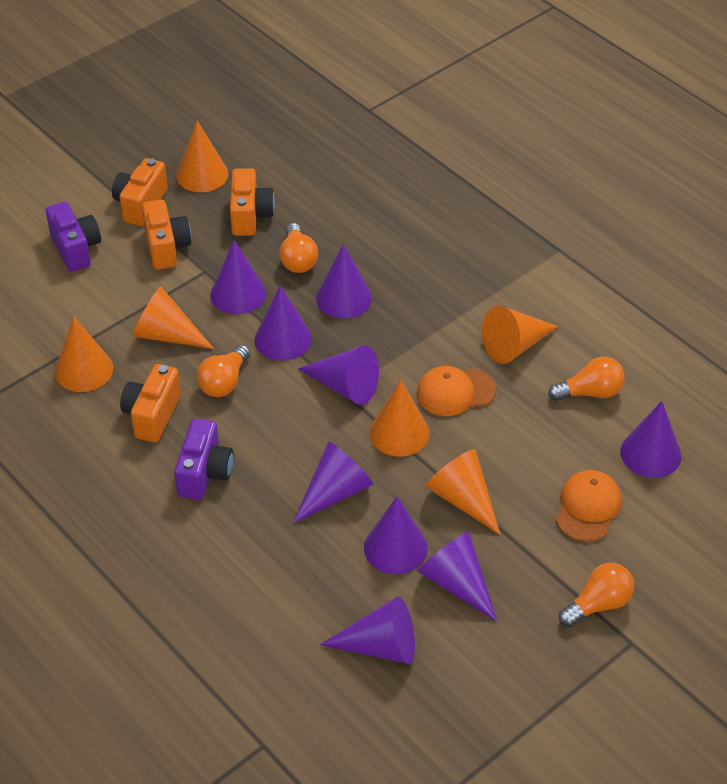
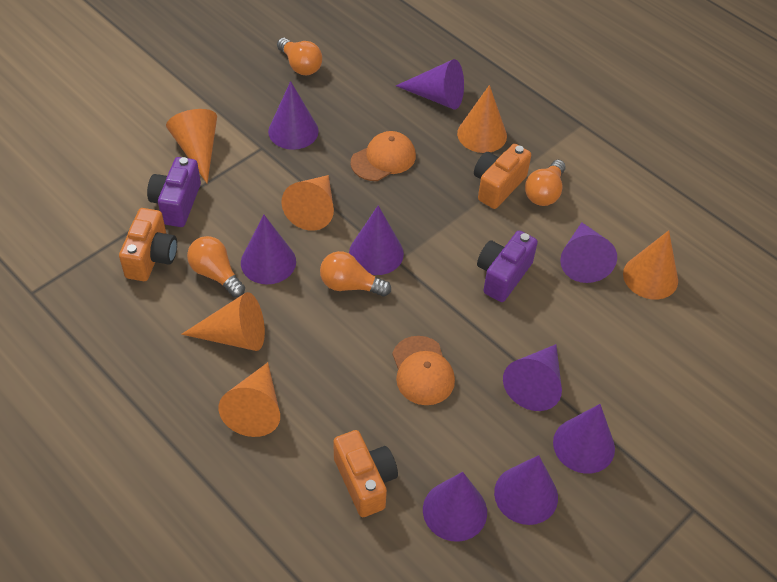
orange camera: [112,158,168,226] [120,364,181,443] [142,200,191,270] [230,168,275,236] = 4 -> [119,208,177,281] [333,430,398,517] [474,144,531,209] = 3

